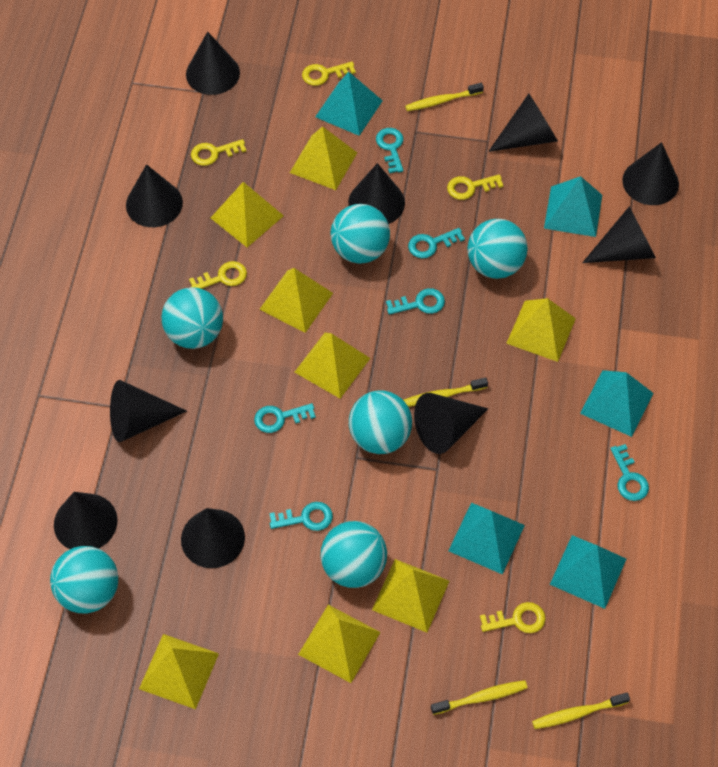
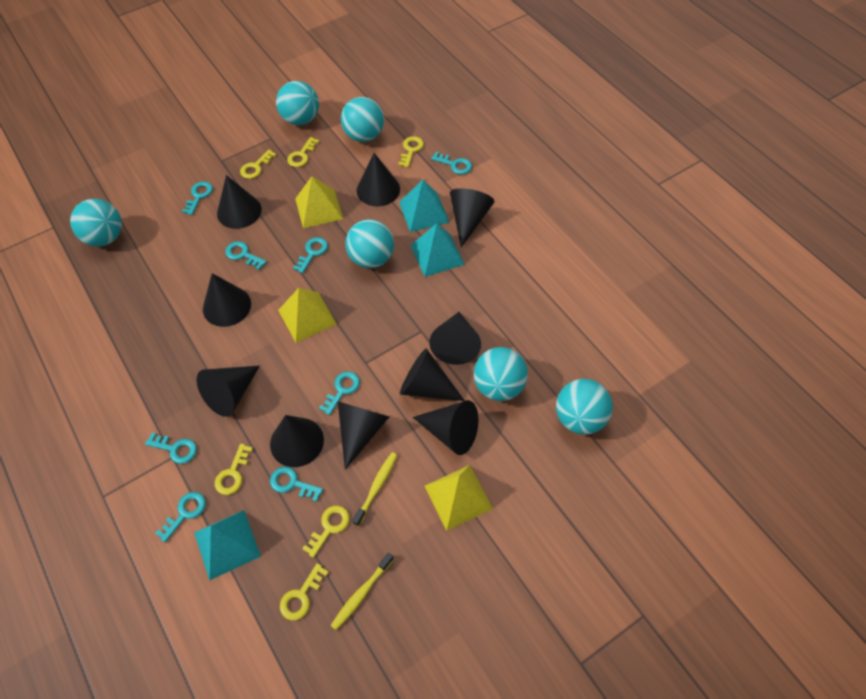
turquoise key: [254,403,316,433] [269,502,333,531] [376,128,403,173] [386,288,445,315] [408,228,465,258] [610,444,649,501] = 6 -> [145,433,197,464] [155,492,206,542] [182,181,213,215] [225,241,267,270] [270,467,323,502] [293,237,328,273] [319,371,360,415] [431,152,472,175] = 8
turquoise pyramid: [315,72,383,136] [448,503,525,574] [544,176,602,237] [550,535,626,609] [580,370,653,437] = 5 -> [194,510,261,580] [399,180,450,232] [410,223,465,277] = 3
yellow key: [189,261,247,289] [191,139,246,166] [302,62,356,86] [447,174,503,200] [480,602,546,633] = 5 -> [215,444,253,495] [240,149,277,179] [280,563,329,621] [287,137,319,167] [302,506,350,558] [398,136,424,168] = 6
yellow pyramid: [139,634,219,709] [211,182,284,247] [259,268,333,333] [290,126,357,190] [295,333,370,399] [298,605,380,683] [372,559,449,633] [506,298,576,362] = 8 -> [278,288,337,343] [295,176,343,228] [425,465,493,531] = 3
yellow toothbrush: [404,377,488,407] [405,83,484,111] [431,680,528,715] [532,693,630,729] = 4 -> [330,553,394,630] [352,452,397,526] = 2

